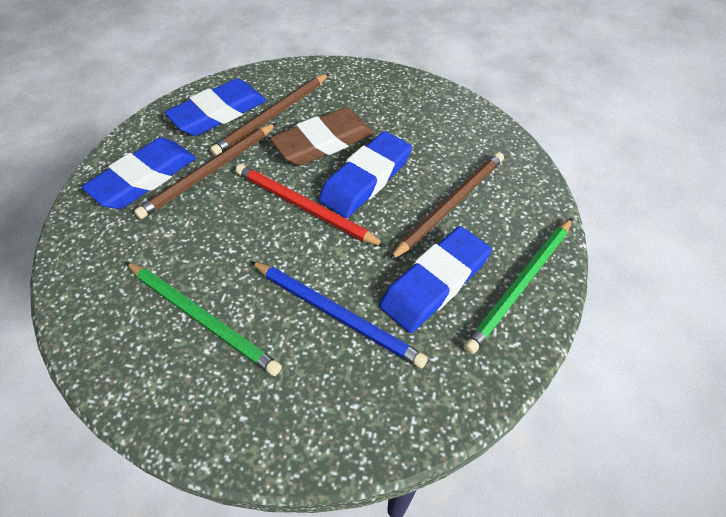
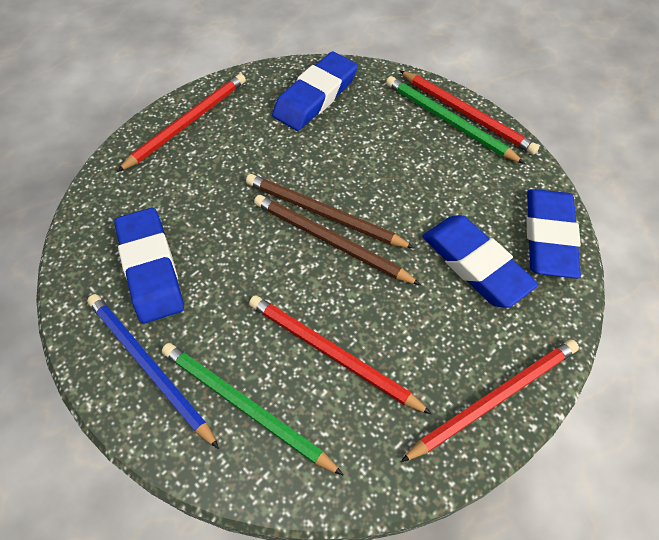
brown eraser: [270,107,374,166] = 1 -> none = 0
brown pencil: [134,123,277,219] [210,73,329,156] [389,152,504,260] = 3 -> [246,174,415,249] [254,195,421,285] = 2
red pencil: [235,164,386,247] = 1 -> [117,74,246,172] [249,295,432,415] [400,71,539,155] [401,339,579,462] = 4

